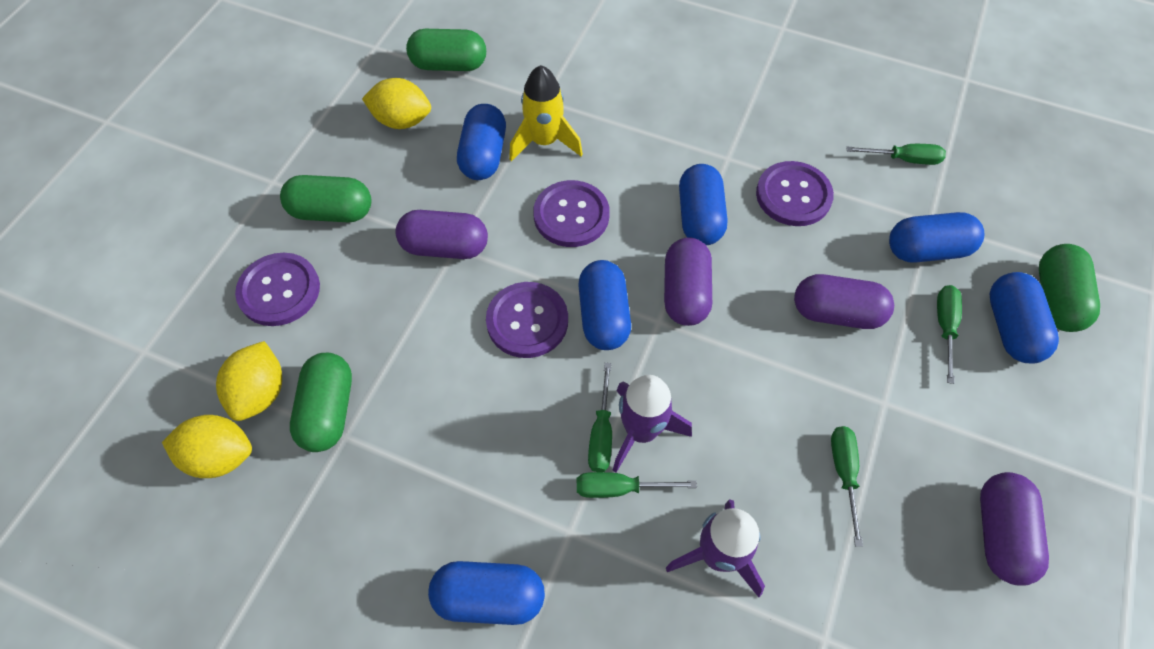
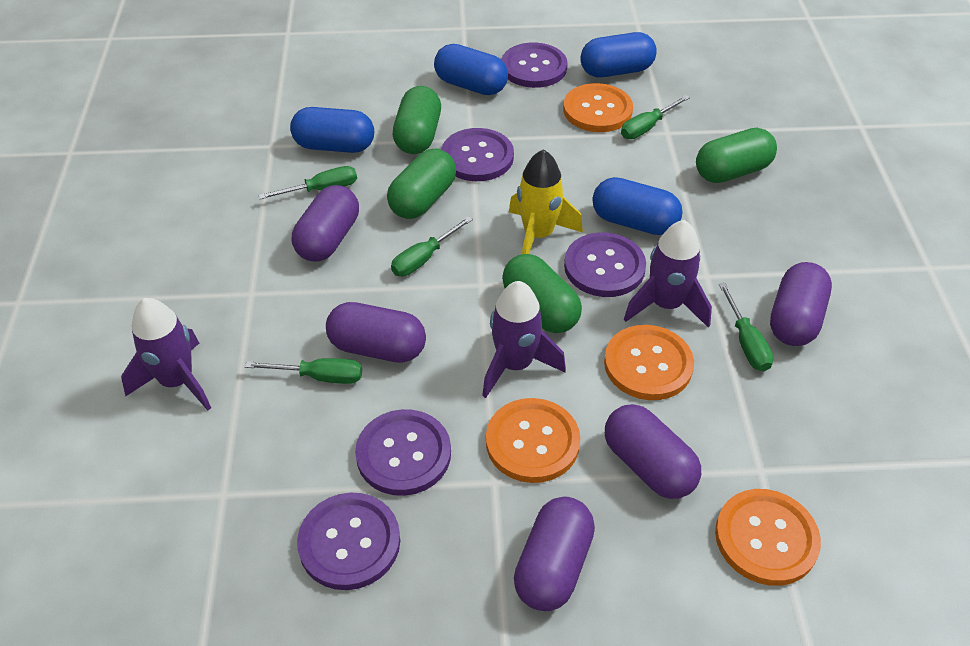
blue capsule: [428,561,545,625] [457,104,506,180] [578,260,631,350] [679,164,727,245] [889,212,984,263] [989,272,1059,363] = 6 -> [290,107,374,153] [434,44,508,95] [580,32,657,78] [592,177,683,235] = 4
orange button: none = 0 -> [486,398,580,483] [563,83,633,132] [604,325,694,400] [715,489,821,586] = 4
purple button: [235,253,320,326] [486,282,568,358] [533,180,610,247] [756,161,834,226] = 4 -> [297,493,400,590] [355,409,451,496] [441,128,514,181] [501,42,568,88] [564,232,646,297] = 5
purple capsule: [396,210,488,259] [664,237,712,326] [794,274,894,329] [980,472,1049,586] = 4 -> [292,185,359,262] [326,302,426,363] [514,497,595,611] [605,404,701,499] [770,262,832,346] = 5
purple rocket: [612,375,692,473] [666,499,765,597] = 2 -> [121,298,211,410] [482,281,566,398] [624,220,712,328] = 3
yellow lemon: [162,415,252,478] [216,341,282,421] [362,78,431,129] = 3 -> none = 0

